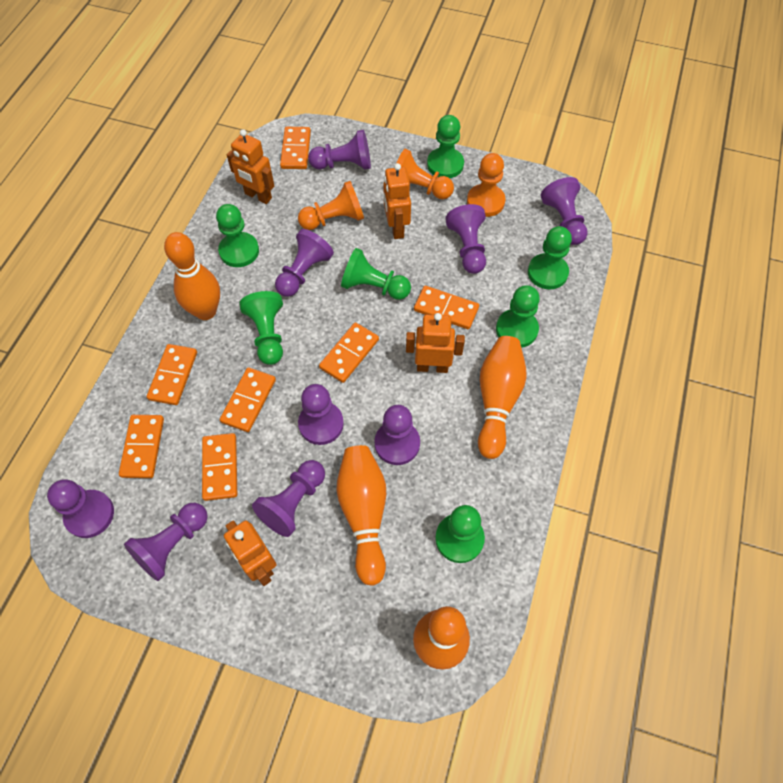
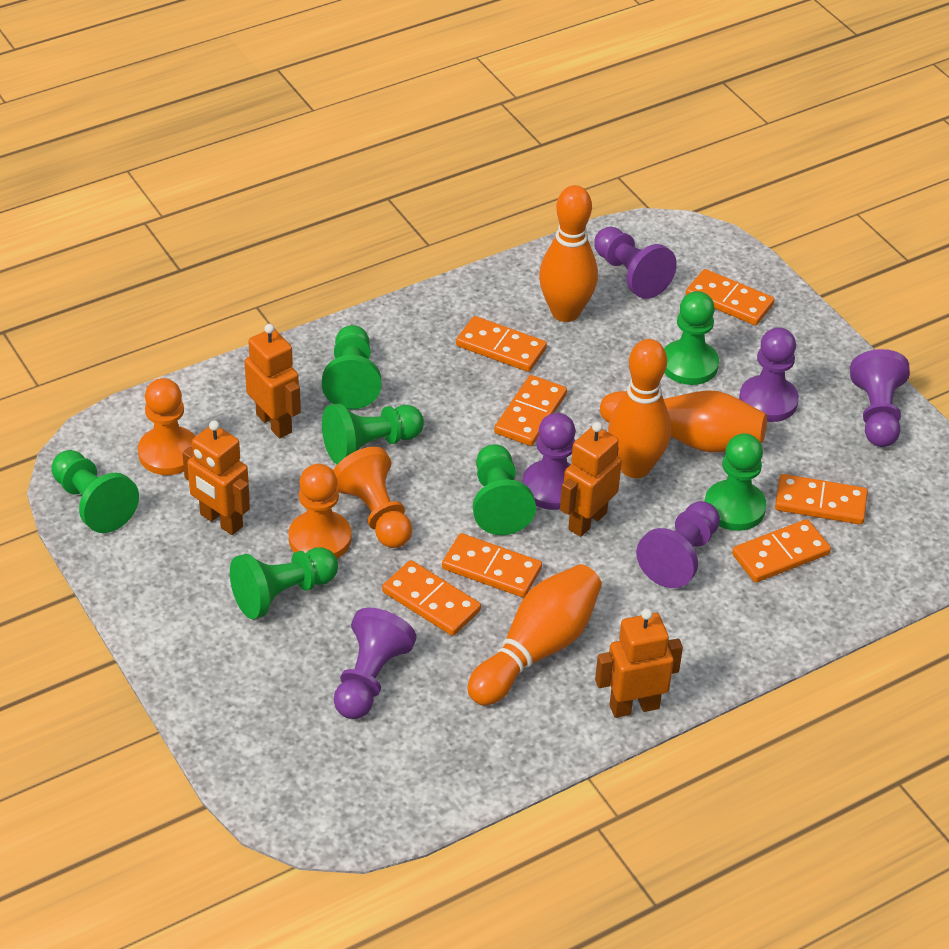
purple pawn: [47,479,114,538] [124,503,208,581] [252,460,325,537] [275,229,334,297] [298,384,344,445] [308,130,371,170] [374,405,420,465] [445,204,486,274] [541,177,588,245] = 9 -> [334,608,417,719] [522,413,576,510] [594,227,677,299] [636,501,720,588] [739,327,799,422] [850,349,910,447] = 6

